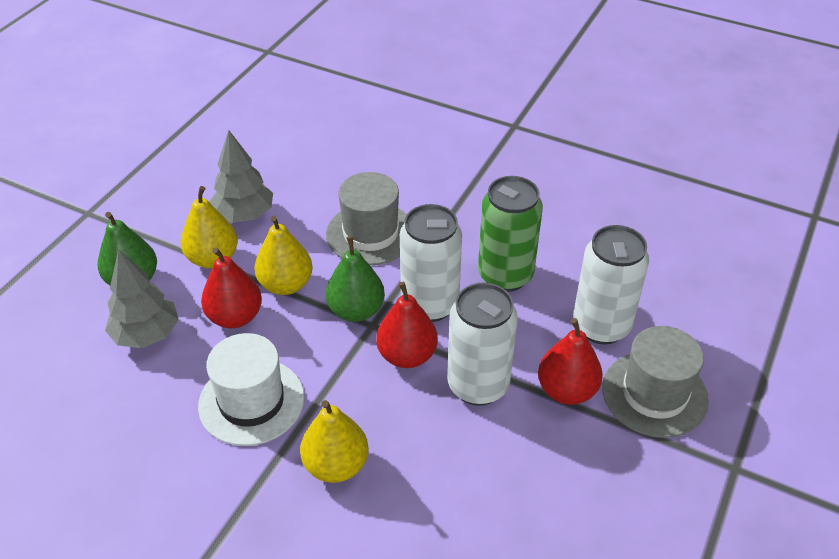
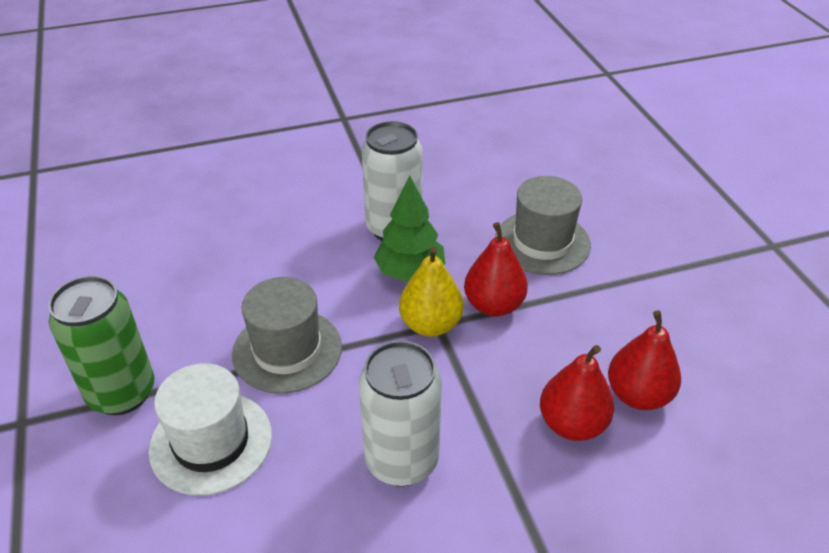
green pear: [97,212,157,285] [326,236,385,322] = 2 -> none = 0
green tree: none = 0 -> [373,175,445,282] = 1
grey tree: [105,249,179,348] [210,130,273,223] = 2 -> none = 0
white can: [400,204,462,322] [447,283,518,406] [573,225,649,344] = 3 -> [359,341,442,487] [361,121,423,241] = 2
yellow pear: [181,186,238,268] [254,216,313,295] [300,400,369,483] = 3 -> [399,246,464,337] = 1

